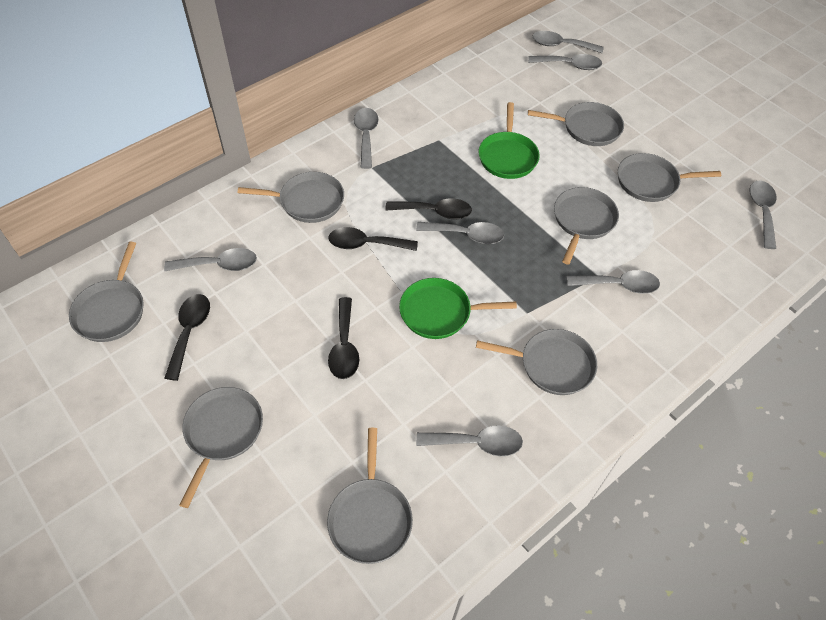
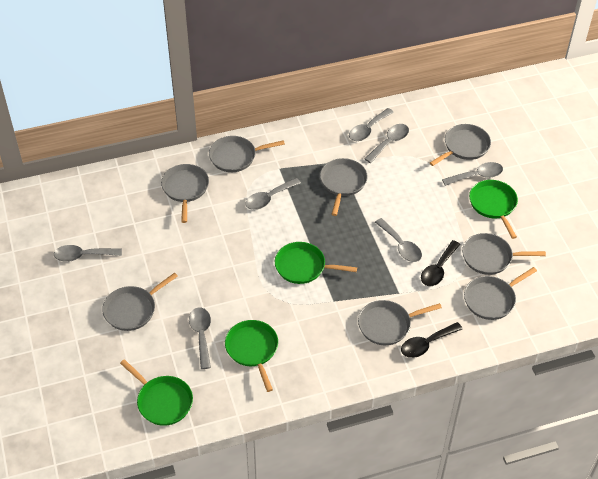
black spoon: [164,294,210,381] [328,227,418,251] [328,297,359,379] [385,198,472,219] = 4 -> [401,322,463,358] [421,240,460,286] = 2
green pan: [399,278,517,339] [478,102,540,179] = 2 -> [120,359,193,426] [225,320,278,392] [275,242,357,284] [469,180,518,239] = 4
grey spoon: [164,248,257,271] [354,108,379,169] [416,222,504,244] [416,425,523,456] [528,54,602,70] [533,31,604,53] [567,270,660,294] [750,181,777,249] = 8 -> [54,245,122,262] [189,307,211,369] [245,178,301,210] [349,108,394,141] [365,124,409,163] [375,218,422,262] [442,162,503,186] = 7

